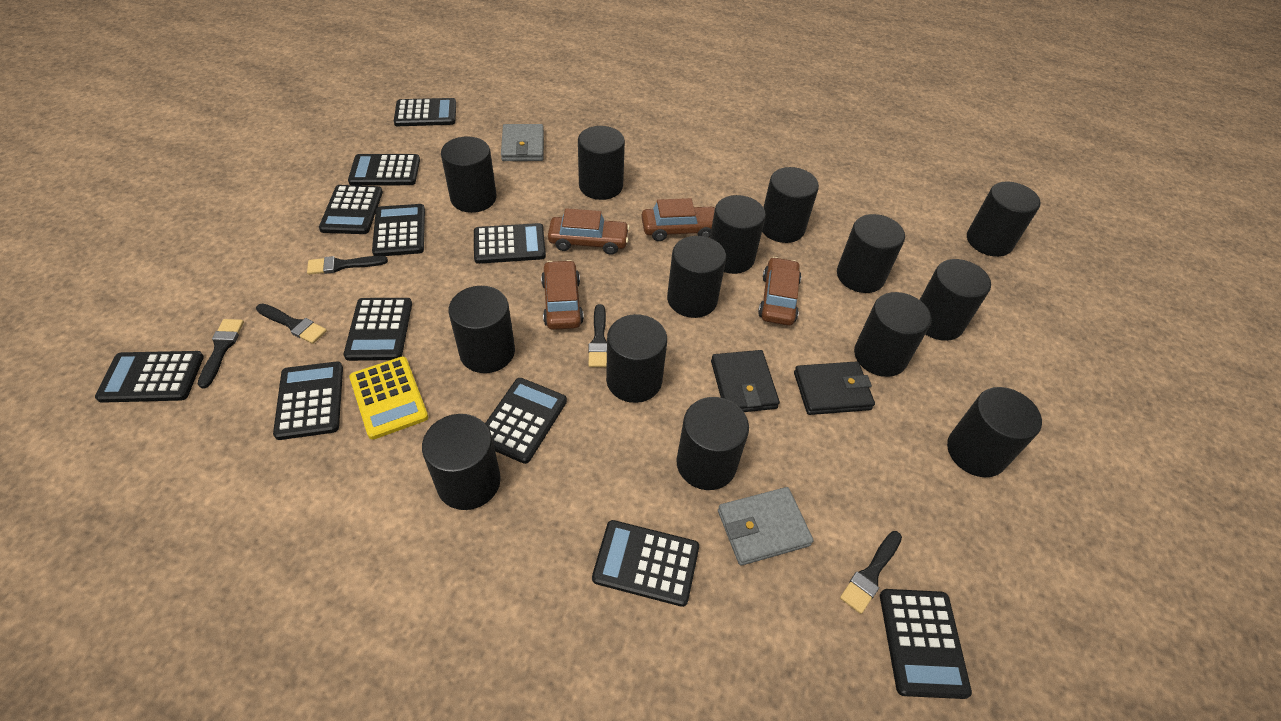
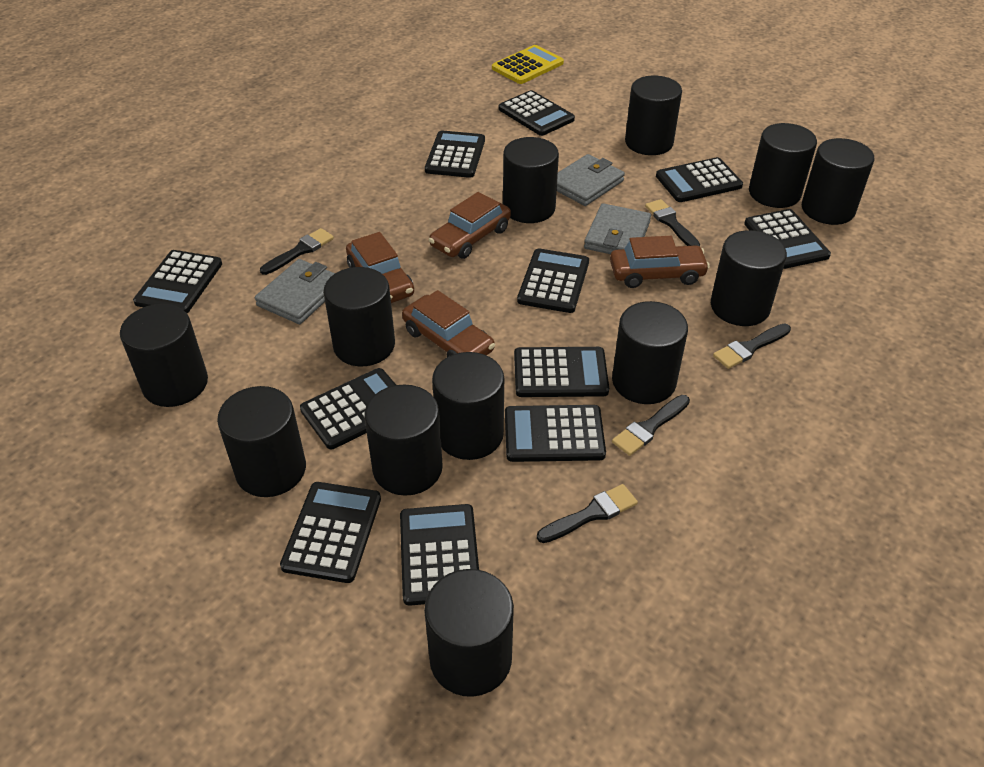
black cylinder: [422,414,501,510] [441,136,497,213] [448,286,515,373] [578,126,625,200] [606,314,667,403] [667,236,726,318] [676,397,749,490] [710,195,766,274] [762,167,819,243] [837,214,905,293] [854,292,931,377] [920,259,991,341] [947,387,1042,477] [967,181,1041,257] = 14 -> [120,304,208,407] [217,386,306,497] [323,267,395,366] [364,385,443,496] [424,569,514,697] [432,352,504,460] [503,137,559,223] [612,301,688,404] [625,76,682,155] [711,230,787,326] [749,123,817,208] [802,138,874,225] = 12
black wallet: [711,350,780,412] [794,361,875,415] = 2 -> none = 0
grey wallet: [501,124,544,161] [718,487,813,566] = 2 -> [255,259,335,324] [557,154,625,206] [584,203,651,254] = 3

